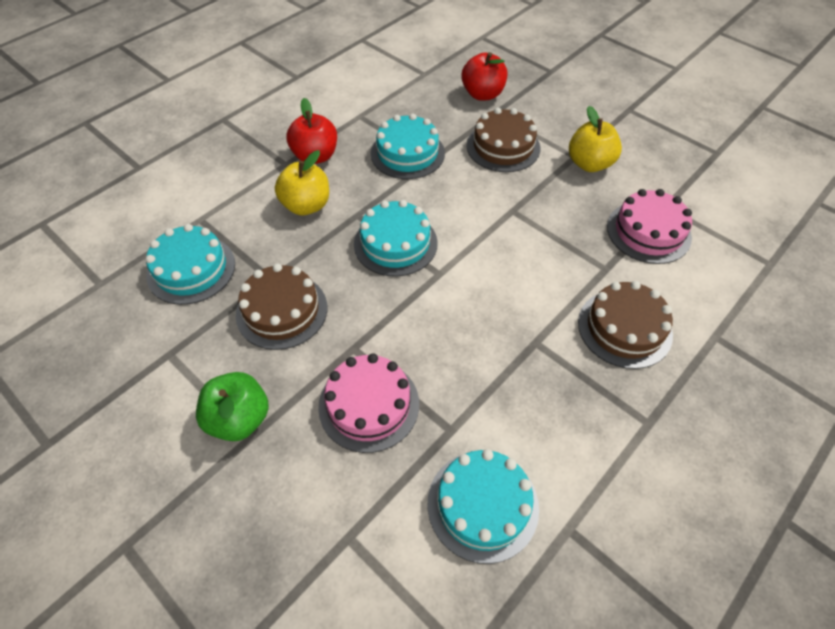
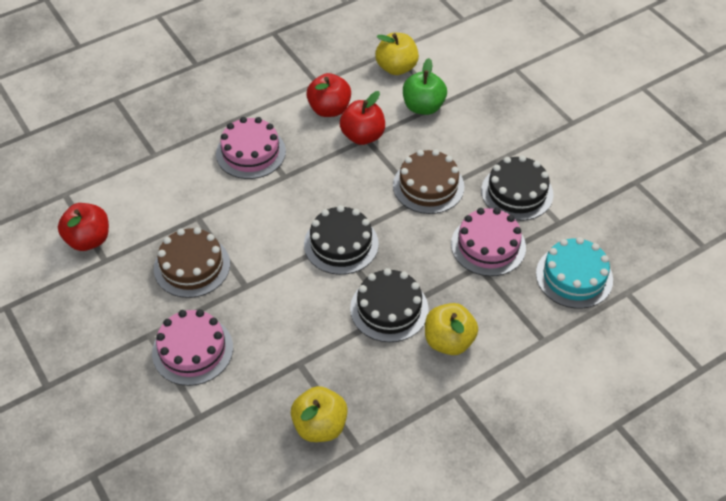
black cake: none = 0 -> [304,205,379,275] [350,268,429,342] [481,155,553,221] = 3
brown cake: [236,263,327,350] [467,107,540,172] [578,281,673,369] = 3 -> [154,227,230,298] [393,149,465,214] = 2
pink cake: [318,353,419,453] [607,189,692,264] = 2 -> [152,309,233,386] [216,117,286,179] [451,208,526,276] = 3
red apple: [287,98,337,164] [462,52,507,101] = 2 -> [58,203,109,251] [306,73,351,117] [340,91,385,145] = 3
turquoise cake: [145,224,235,305] [354,200,438,277] [371,113,445,179] [428,449,539,564] = 4 -> [536,237,613,309] = 1
yellow apple: [275,150,329,215] [569,106,622,172] = 2 -> [291,386,348,442] [375,33,419,75] [425,303,478,355] = 3

